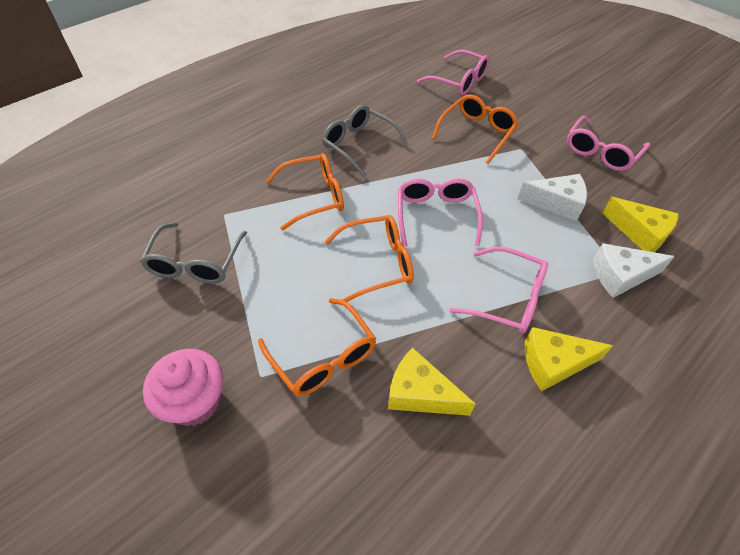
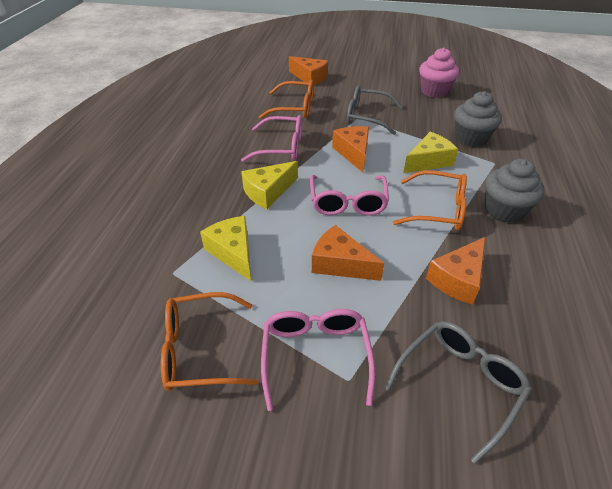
grey cupcake: none = 0 -> [454,91,502,147] [485,158,545,223] = 2
orange cheese: none = 0 -> [289,56,328,85] [312,225,384,281] [332,126,369,172] [426,237,485,305] = 4
orange glasses: [258,298,376,396] [266,153,344,231] [325,215,414,302] [432,95,519,164] = 4 -> [161,292,259,391] [259,80,314,119] [393,170,467,230] = 3
pink glasses: [398,178,483,247] [417,50,490,96] [449,247,548,334] [567,116,650,171] = 4 -> [241,115,302,162] [261,309,375,411] [310,175,389,216] = 3
white cheese: [518,174,587,221] [593,243,675,298] = 2 -> none = 0

